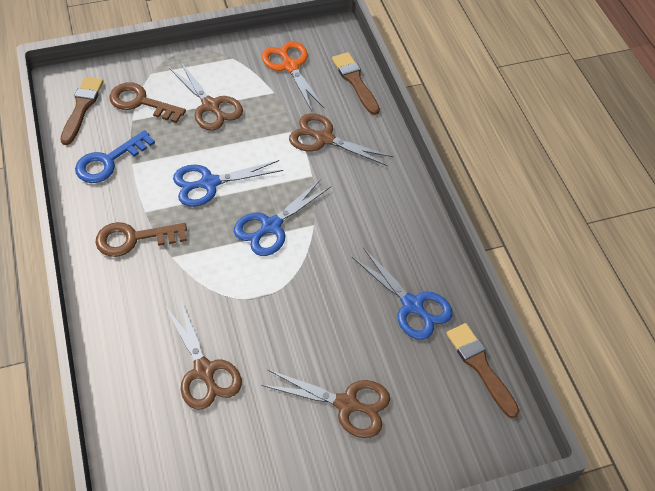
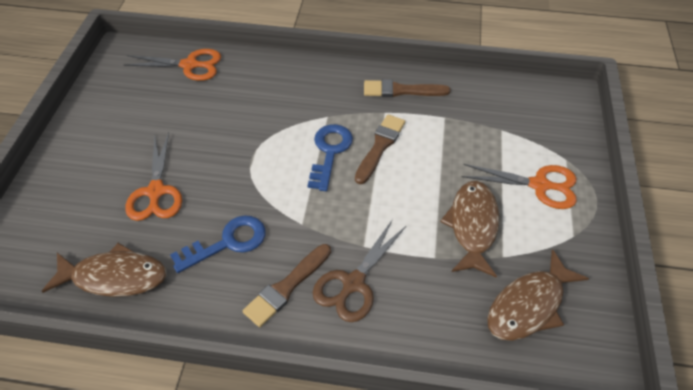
blue key: [75,130,155,183] = 1 -> [170,215,266,273] [307,124,353,191] = 2
blue scissors: [173,160,283,207] [234,179,331,256] [352,248,453,340] = 3 -> none = 0
brown fish: none = 0 -> [41,243,167,297] [440,181,500,278] [487,249,589,341] = 3
brown key: [96,222,187,257] [110,82,186,123] = 2 -> none = 0
brown scissors: [166,301,242,410] [169,61,243,131] [261,369,390,438] [289,113,393,166] = 4 -> [313,219,407,322] = 1
orange scissors: [262,41,325,111] = 1 -> [124,49,221,81] [126,132,182,221] [462,164,577,209] = 3

